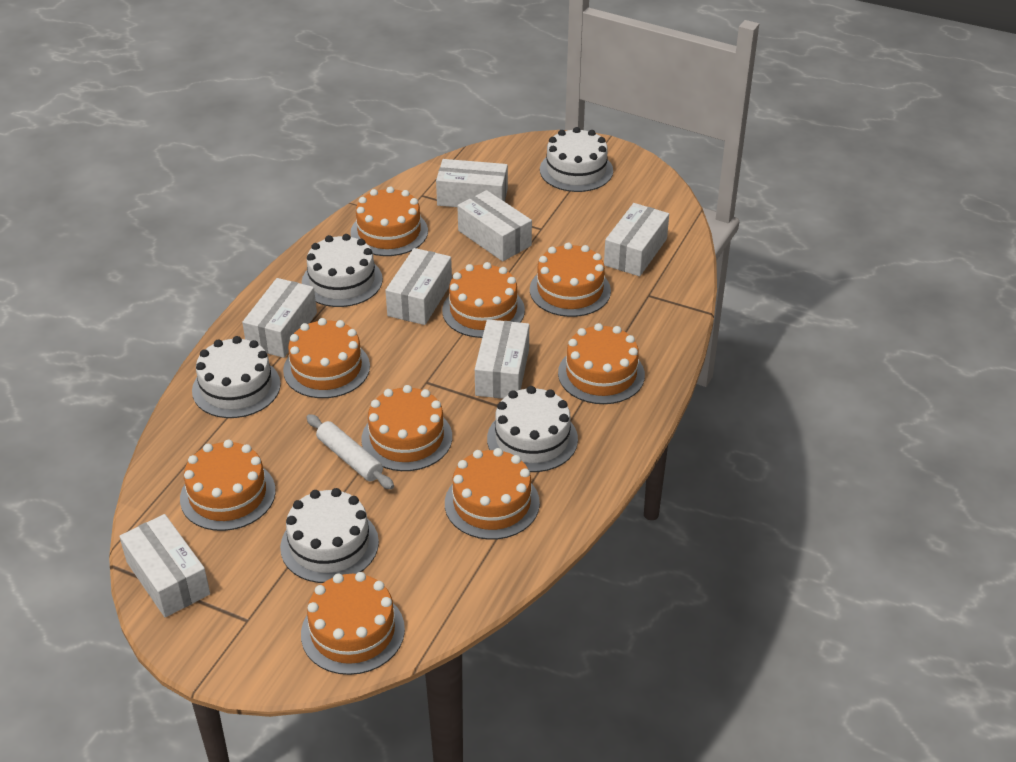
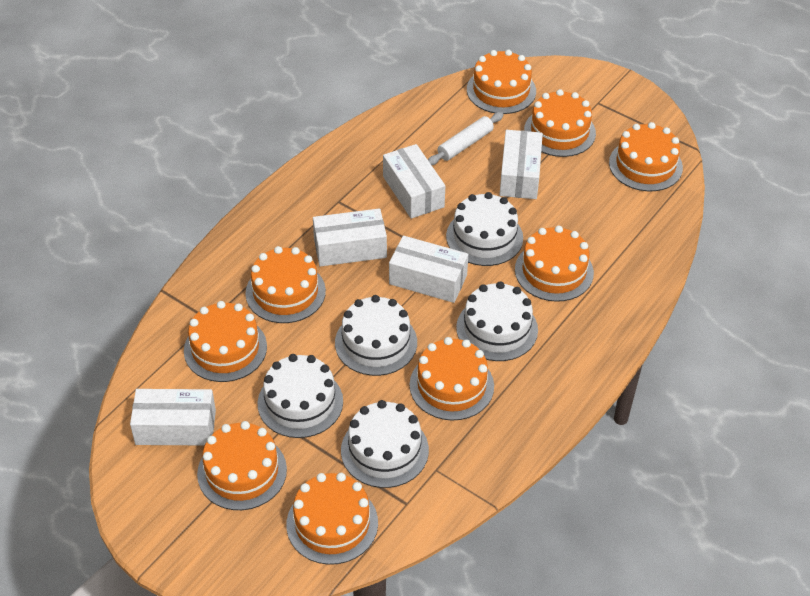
white box: [119,514,210,617] [242,278,317,358] [385,248,452,325] [436,159,508,207] [457,190,532,261] [475,319,529,399] [604,203,669,276] = 7 -> [130,389,216,445] [313,208,387,267] [383,144,445,219] [389,236,468,303] [499,130,543,199] = 5

